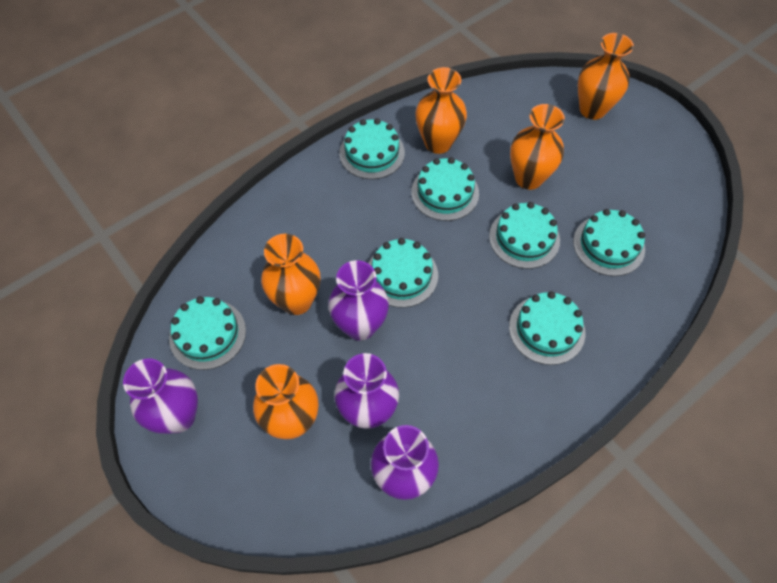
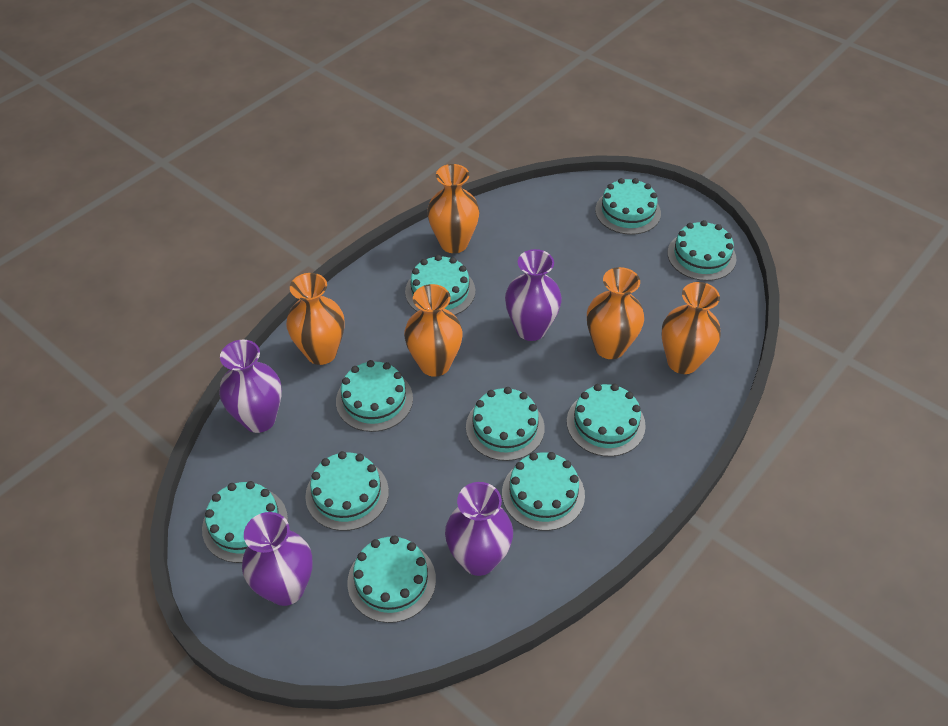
turquoise cake: [169,296,246,370] [339,118,405,179] [368,238,438,308] [411,157,479,221] [489,202,560,269] [509,291,586,365] [573,209,645,276] = 7 -> [202,481,288,563] [305,451,389,531] [336,360,413,432] [347,535,436,623] [405,255,475,315] [466,387,545,461] [502,452,585,531] [567,384,646,457] [595,178,661,235] [667,220,736,281] = 10

